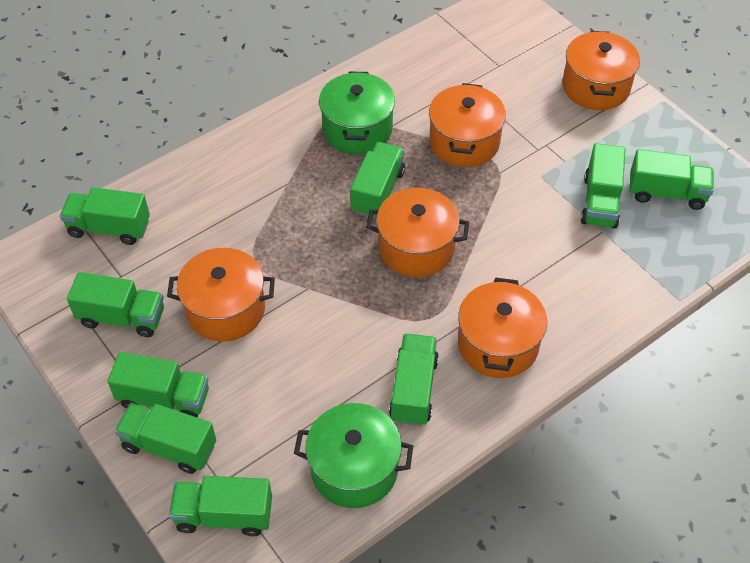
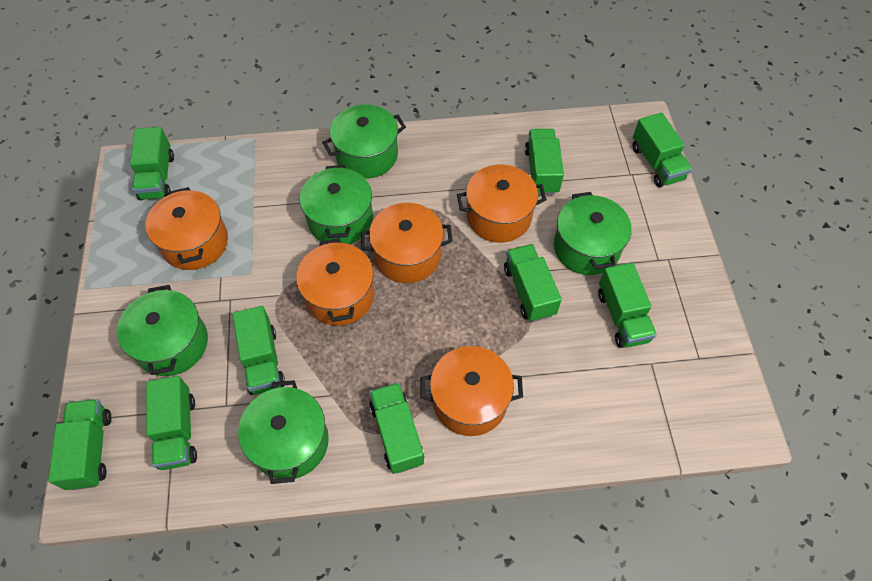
green pot: [294,403,413,508] [319,72,395,154] = 2 -> [117,285,208,376] [238,380,329,484] [300,165,373,244] [322,104,406,179] [554,192,632,275] = 5

